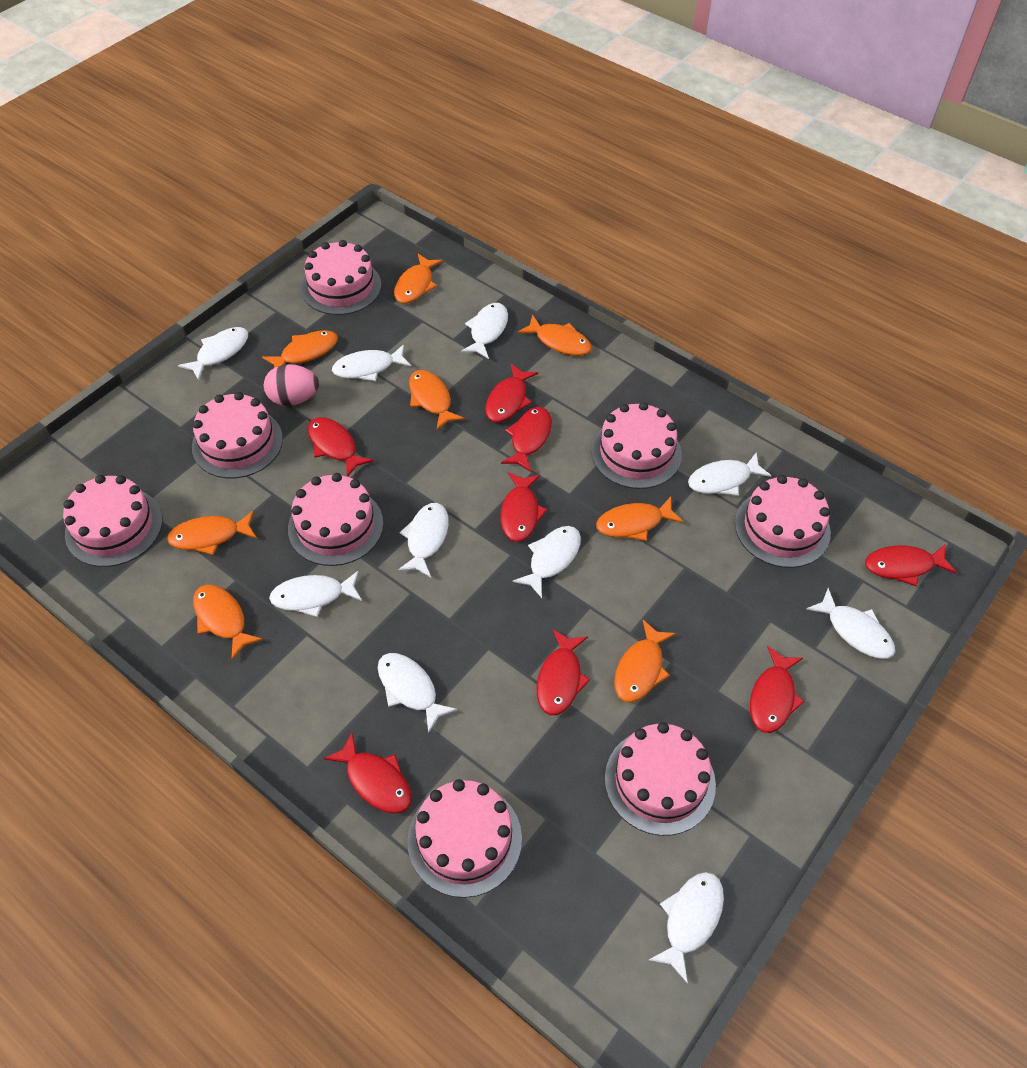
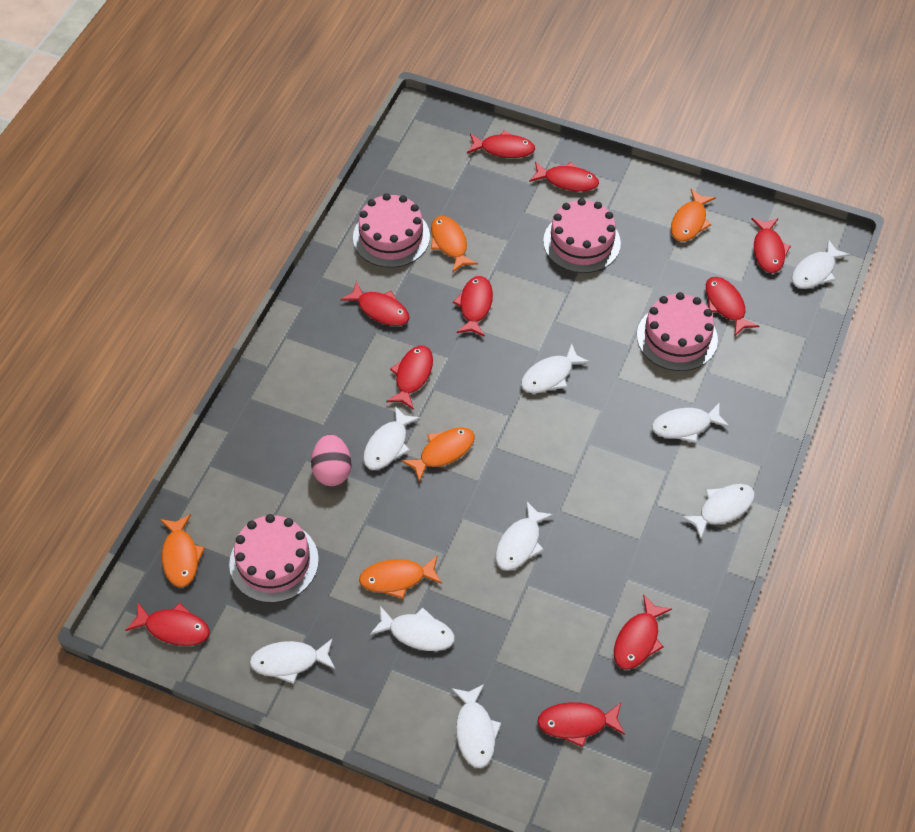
orange fish: [167,510,257,555] [193,585,263,660] [262,330,338,368] [394,254,443,304] [409,370,465,431] [517,314,592,356] [596,497,683,541] [614,620,676,703] = 8 -> [160,514,205,587] [359,556,442,599] [402,427,475,482] [431,216,478,273] [671,189,716,242] = 5
pink cake: [63,475,162,567] [192,392,283,478] [288,473,383,566] [301,240,381,315] [407,779,522,898] [591,402,682,489] [605,722,716,836] [735,475,831,568] = 8 -> [229,514,319,603] [353,193,430,268] [543,198,621,273] [637,292,718,371] = 4
red fish: [308,417,373,477] [324,733,412,813] [485,364,538,422] [500,472,547,542] [501,407,552,472] [536,629,590,715] [750,646,805,733] [865,544,957,586] = 8 -> [125,602,210,646] [340,281,409,326] [386,346,433,410] [453,276,493,337] [467,130,535,158] [529,161,599,191] [537,702,625,747] [614,594,672,670] [706,277,759,337] [751,218,791,273] = 10
white fish: [178,327,248,380] [269,571,362,617] [332,344,411,381] [378,653,458,733] [398,503,449,577] [461,303,508,359] [513,526,581,598] [648,872,724,983] [688,452,772,496] [806,588,895,659] = 10 -> [250,638,335,684] [363,406,421,470] [370,606,455,651] [451,684,501,768] [496,502,554,571] [521,343,590,393] [652,402,730,443] [681,484,755,539] [792,239,850,289] = 9

